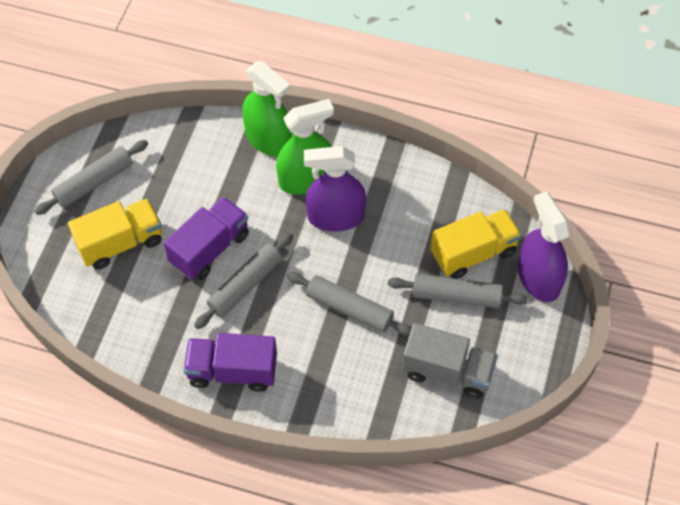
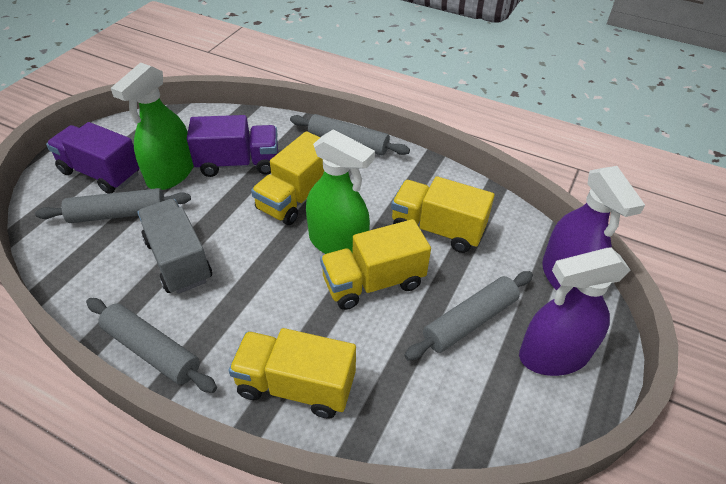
yellow truck: [68,198,162,270] [430,209,522,279] = 2 -> [228,328,356,419] [251,131,324,225] [320,219,431,310] [391,176,495,253] = 4

